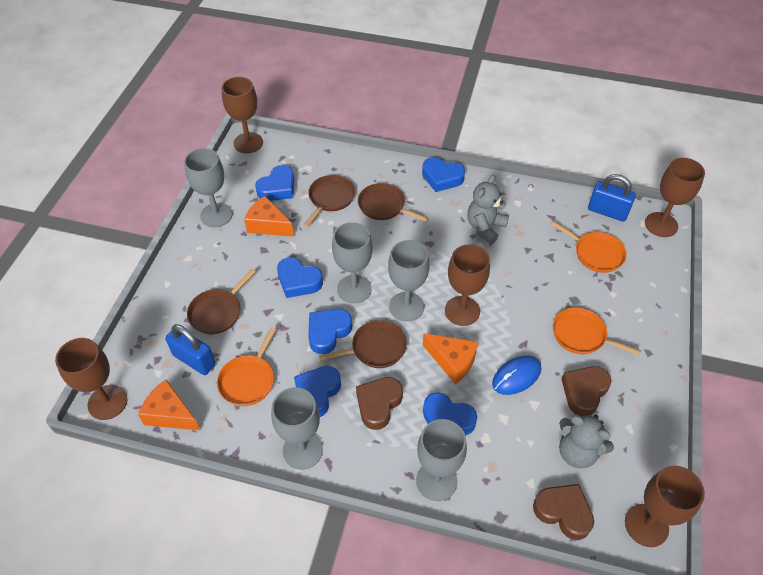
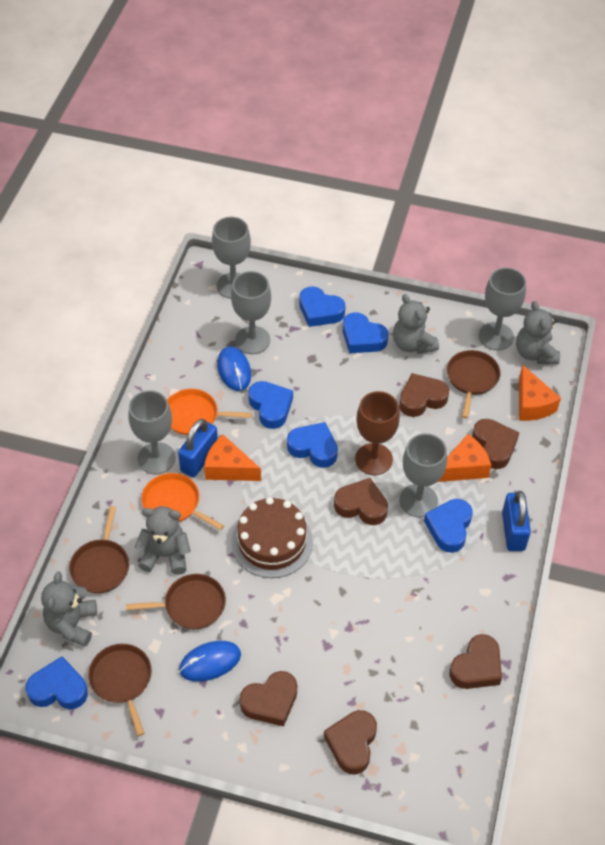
blue mouse: [492,355,541,395] = 1 -> [179,641,241,682] [217,346,251,391] = 2
brown cake: none = 0 -> [231,497,313,578] = 1
brown goblet: [55,338,127,420] [222,77,263,153] [445,244,490,326] [625,466,705,547] [645,158,705,237] = 5 -> [355,391,400,475] = 1
brown heart: [356,377,403,430] [533,484,594,540] [561,366,612,416] = 3 -> [240,671,297,726] [324,710,377,775] [334,478,388,525] [399,373,449,417] [449,634,502,689] [472,419,519,469] = 6
grey teddy bear: [467,175,509,244] [559,414,614,468] = 2 -> [41,571,97,647] [135,506,191,575] [393,294,439,354] [516,301,560,364] = 4
orange pan: [217,327,276,406] [551,221,627,273] [553,307,641,356] = 3 -> [141,473,224,530] [167,389,252,435] = 2

